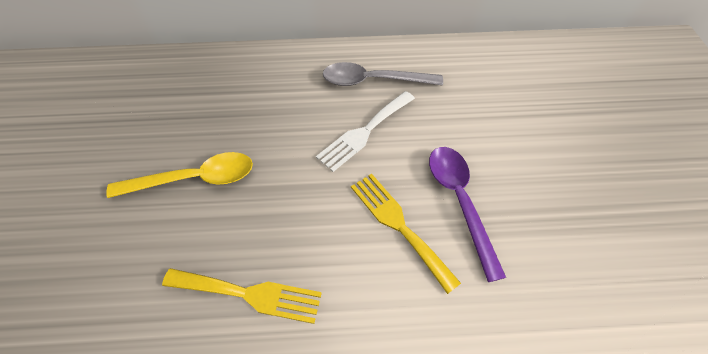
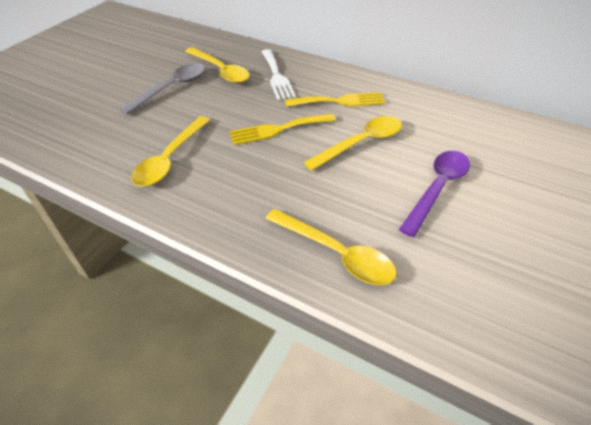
yellow spoon: [106,152,253,198] = 1 -> [131,116,210,187] [185,47,250,83] [265,209,397,285] [304,116,402,171] = 4

